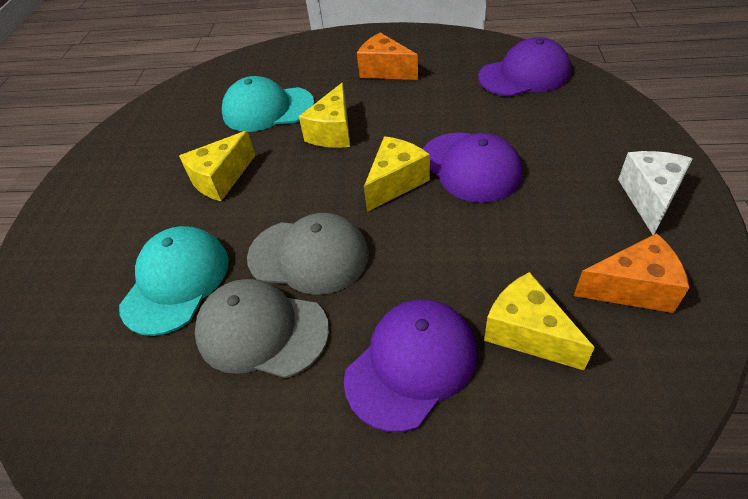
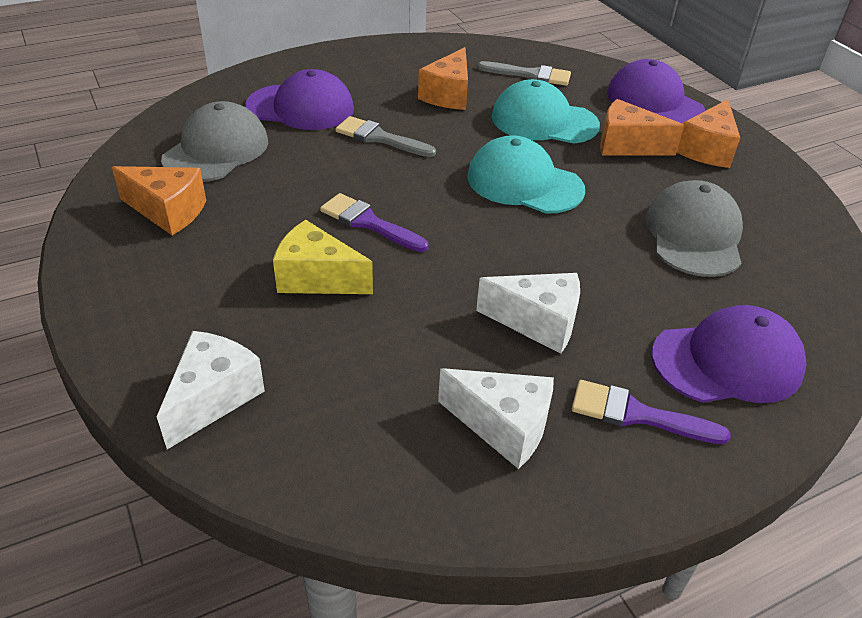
grey brush: none = 0 -> [335,116,436,157] [477,61,571,86] = 2
orange cheese: [357,33,418,80] [574,233,690,313] = 2 -> [112,166,206,235] [418,47,468,110] [600,99,685,156] [677,99,740,168] = 4
purple brush: none = 0 -> [320,193,429,252] [572,380,731,444] = 2
white cheese: [618,151,693,235] = 1 -> [157,331,265,449] [438,368,554,469] [476,273,580,354] = 3
yellow cheese: [179,131,256,201] [299,83,350,148] [364,136,430,212] [484,272,595,370] = 4 -> [273,220,373,294] = 1

